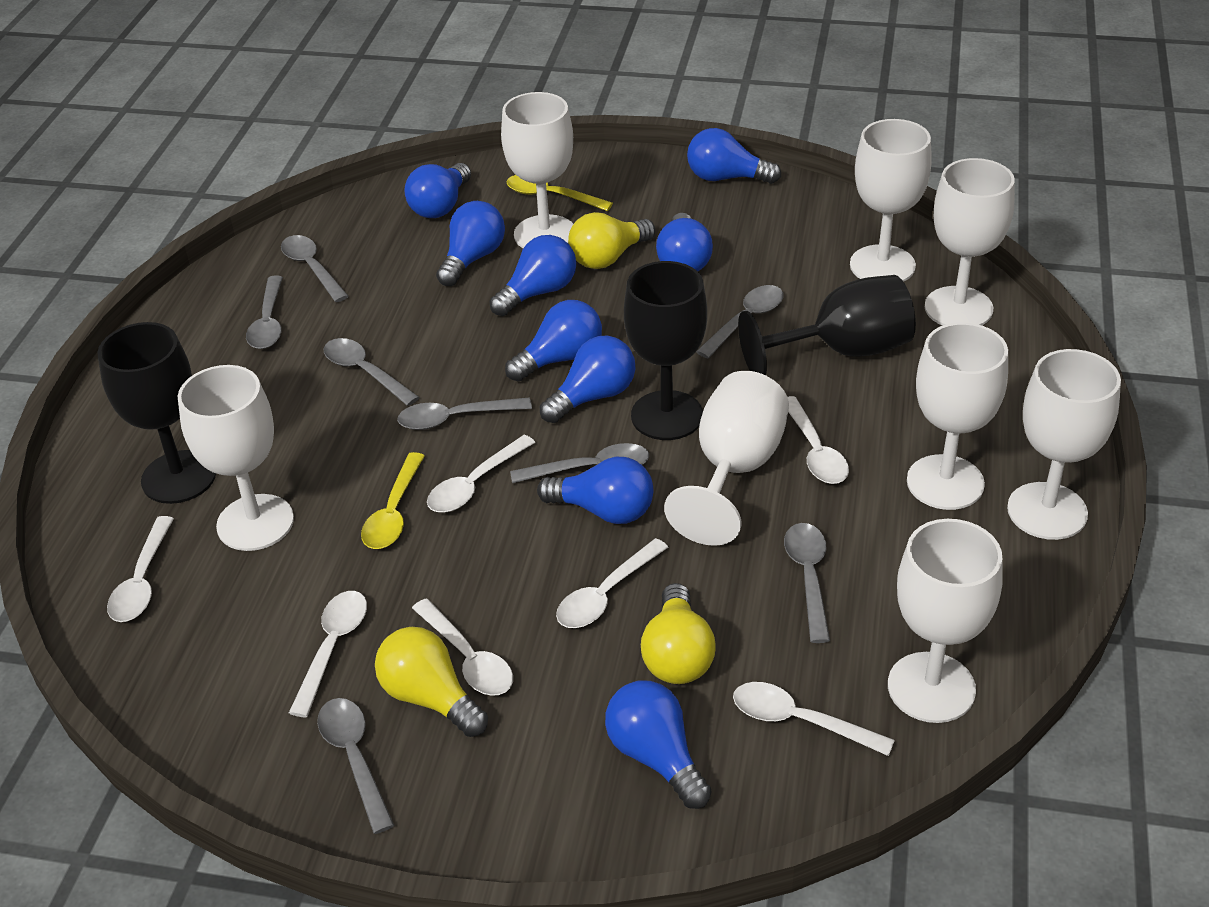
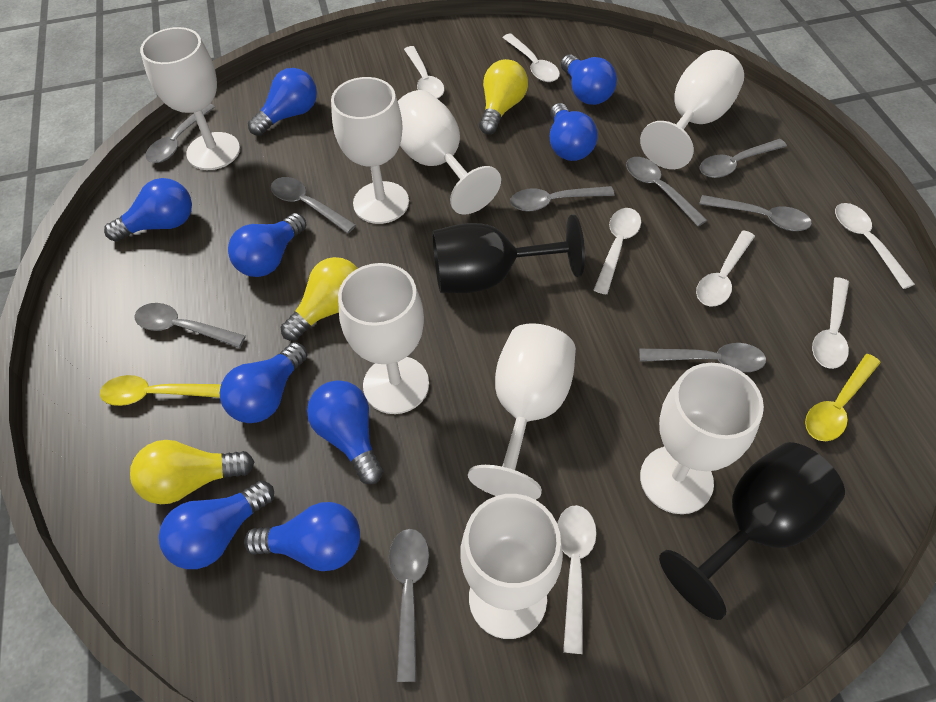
black goblet: [97,322,216,504] [624,261,707,440] [738,275,916,375] = 3 -> [432,215,585,293] [659,442,845,620] = 2
grey spoon: [246,275,283,349] [281,235,349,302] [317,698,395,834] [324,338,419,406] [397,398,532,430] [510,443,649,483] [696,285,783,359] [784,523,830,643] = 8 -> [134,303,246,348] [145,104,215,163] [271,177,356,233] [389,529,429,682] [510,186,614,211] [626,157,707,226] [639,343,766,372] [699,195,812,231] [700,139,787,178] = 9

